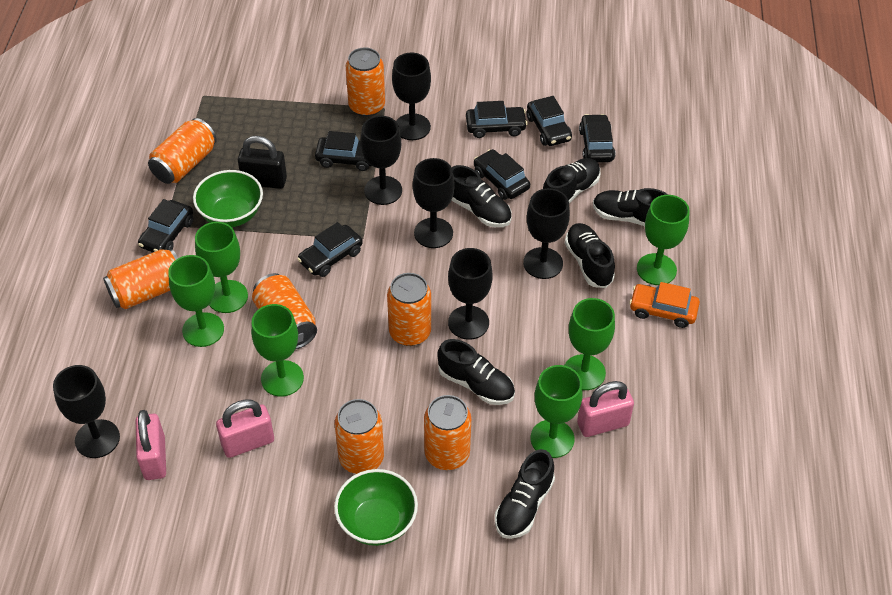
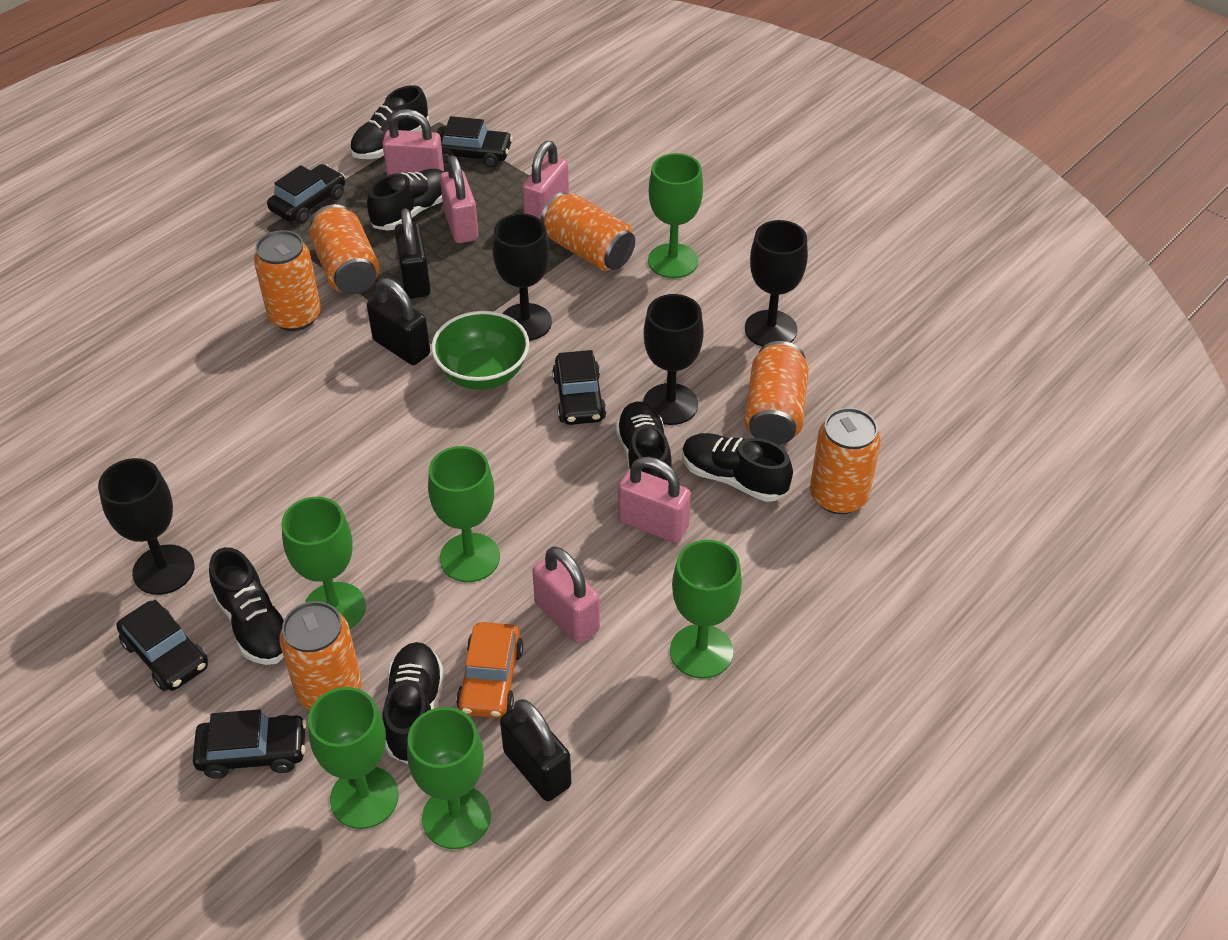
black car: [138,199,193,252] [297,222,363,277] [315,131,371,171] [466,101,528,138] [474,149,530,200] [527,96,572,146] [579,114,616,162] = 7 -> [116,600,208,691] [193,709,307,779] [267,164,345,224] [437,116,513,167] [552,350,606,425] = 5
black goblet: [53,365,120,458] [361,116,402,205] [392,53,431,140] [413,158,455,248] [448,248,493,340] [523,188,570,279] = 6 -> [98,458,195,595] [493,213,552,341] [643,294,704,425] [745,220,808,347] = 4
black padlock: [238,136,287,189] = 1 -> [367,278,430,365] [394,208,431,299] [500,699,571,801] = 3
green bowl: [193,170,263,227] [334,469,418,546] = 2 -> [431,311,529,390] = 1
orange can: [103,249,178,309] [148,118,217,184] [252,273,317,349] [335,399,384,474] [346,47,385,117] [387,273,431,346] [424,395,471,470] = 7 -> [254,230,321,331] [279,601,361,710] [310,204,380,294] [541,192,635,271] [744,341,809,445] [810,408,881,514] = 6
pink padlock: [136,410,166,480] [216,399,274,458] [577,381,634,437] = 3 -> [382,109,444,176] [440,155,478,243] [522,141,569,220] [532,546,600,644] [618,457,691,543] = 5

